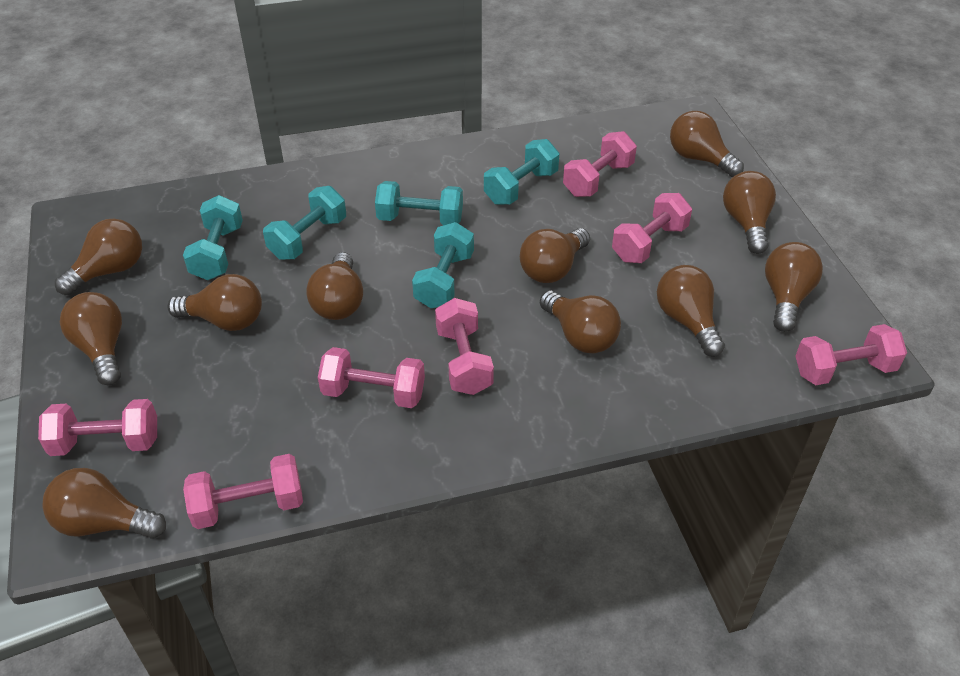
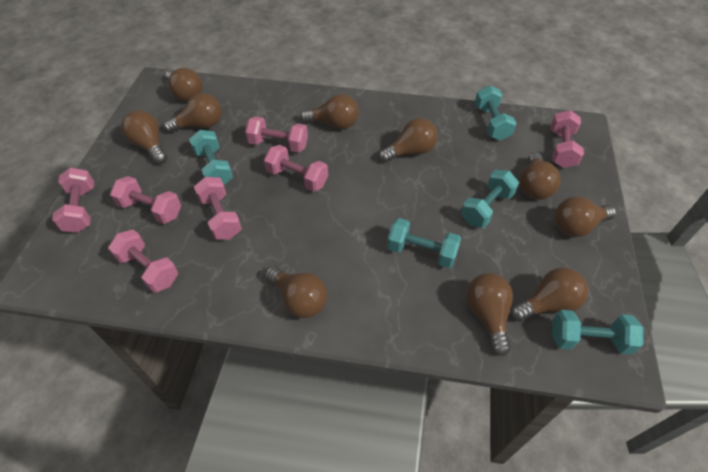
brown light bulb: [42,468,166,539] [55,219,142,295] [60,292,122,385] [167,274,262,331] [306,252,363,320] [520,228,590,283] [540,290,621,353] [657,265,725,357] [670,111,744,177] [723,171,776,254] [765,242,823,332] = 11 -> [121,110,167,164] [163,93,222,133] [166,68,202,102] [265,266,327,318] [300,94,359,129] [379,118,438,163] [466,273,513,356] [510,267,588,322] [520,152,561,200] [554,197,616,237] = 10

